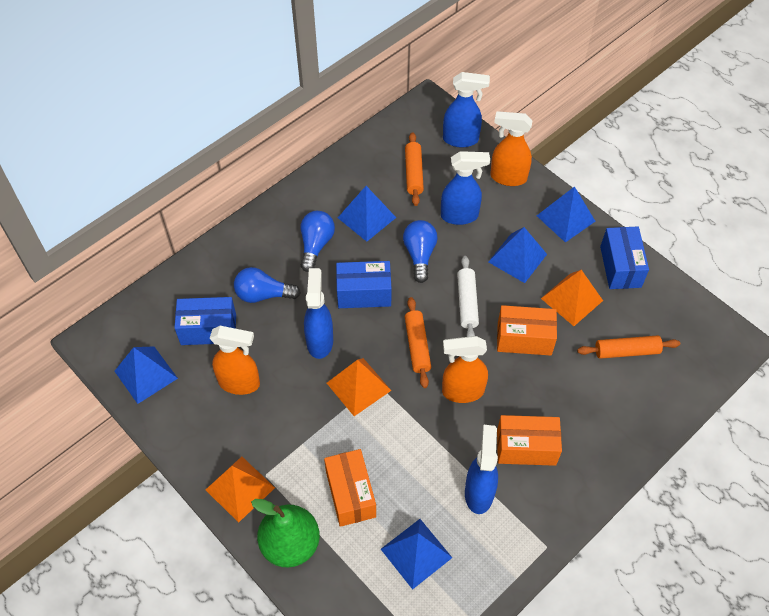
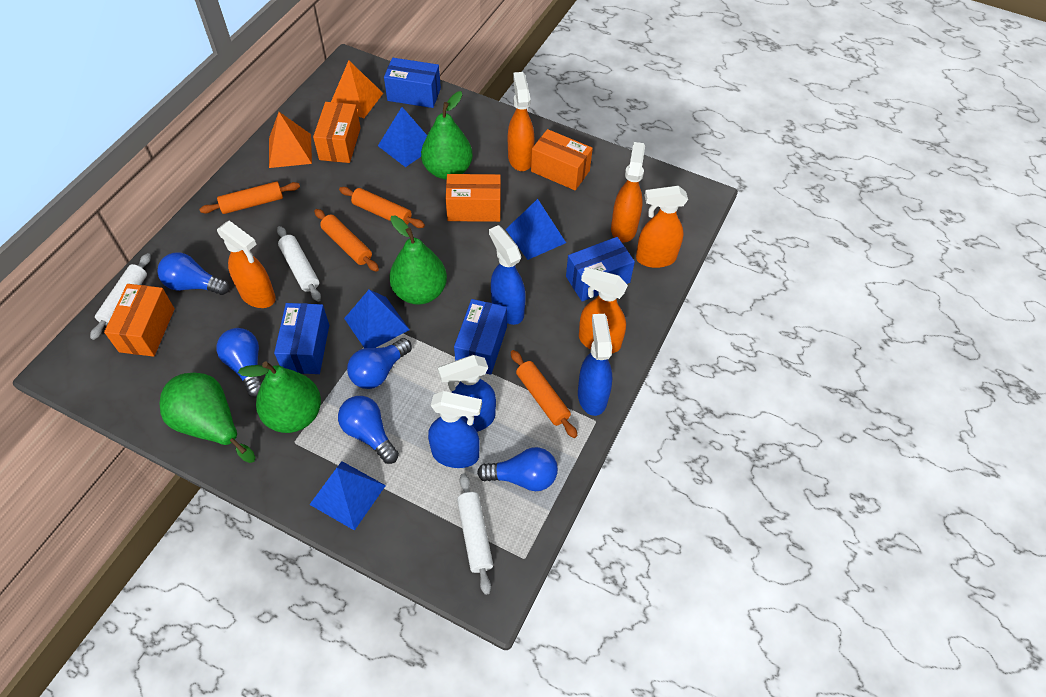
blue box: [174,297,236,345] [336,261,392,308] [600,227,649,289] = 3 -> [274,303,329,374] [384,58,441,108] [454,299,507,375] [566,237,635,302] = 4
blue light bulb: [234,267,301,303] [301,211,335,272] [403,220,438,283] = 3 -> [157,252,230,295] [216,328,262,397] [338,396,399,464] [347,338,412,389] [477,447,558,491] = 5
blue pyramid: [115,346,178,404] [338,186,396,242] [381,519,452,590] [488,227,547,283] [537,186,596,242] = 5 -> [309,461,386,531] [344,290,410,348] [378,107,427,167] [506,199,566,260] = 4
green pear: [251,499,320,567] = 1 -> [159,373,255,463] [238,361,321,433] [389,216,447,305] [421,91,473,180] = 4
orange box: [324,449,376,527] [497,305,557,356] [497,415,562,466] = 3 -> [104,284,175,357] [313,102,361,163] [446,174,501,222] [531,129,593,190] = 4
orange pyramid: [206,456,275,523] [327,358,391,416] [541,270,603,326] = 3 -> [269,112,312,168] [331,60,383,118] = 2
orange rolling pin: [405,132,424,206] [405,297,431,388] [577,335,680,359] = 3 -> [199,181,300,214] [314,209,379,272] [339,187,425,228] [511,350,578,438] = 4
orange spray bottle: [210,326,260,395] [442,336,488,403] [490,111,532,186] = 3 -> [217,220,276,308] [508,72,534,171] [579,267,628,353] [611,142,645,243] [636,186,688,268] = 5
white rolling pin: [457,256,479,337] = 1 -> [90,253,151,340] [277,226,321,302] [457,473,493,595] = 3

